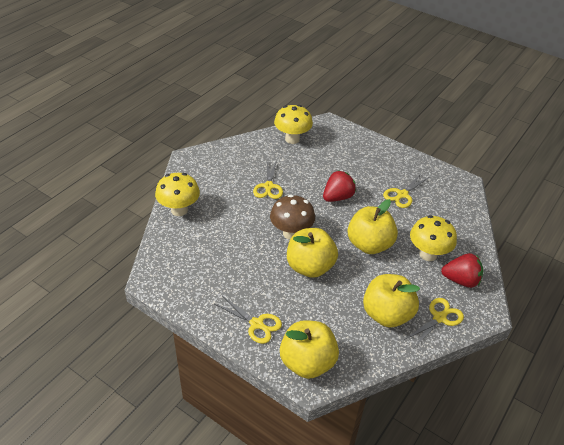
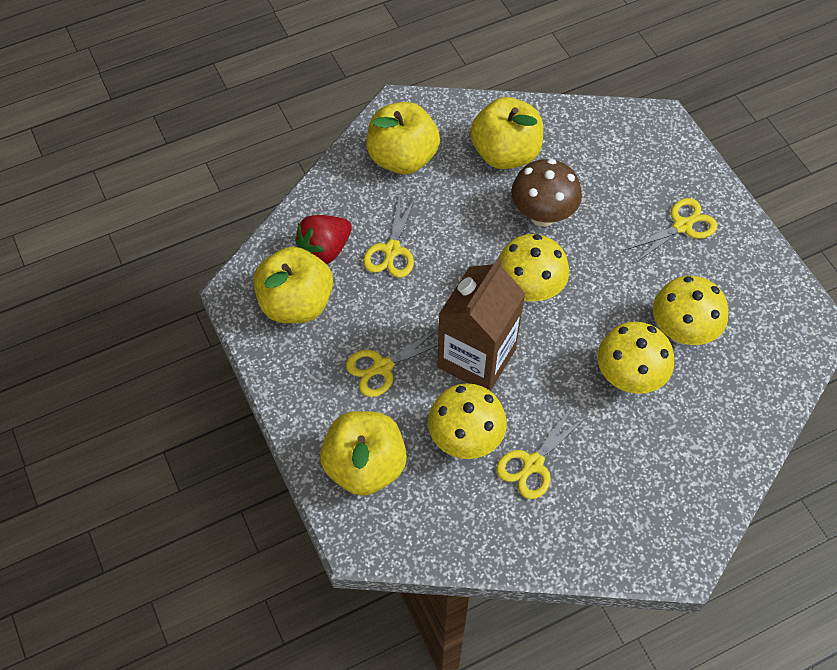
brown carton: none = 0 -> [438,257,525,391] = 1
red strawberry: [323,170,356,202] [441,253,483,288] = 2 -> [295,215,352,264] = 1
yellow mushroom: [155,173,200,216] [274,105,313,144] [410,215,457,261] = 3 -> [428,383,507,459] [499,234,569,302] [597,322,674,394] [653,276,728,345] = 4

